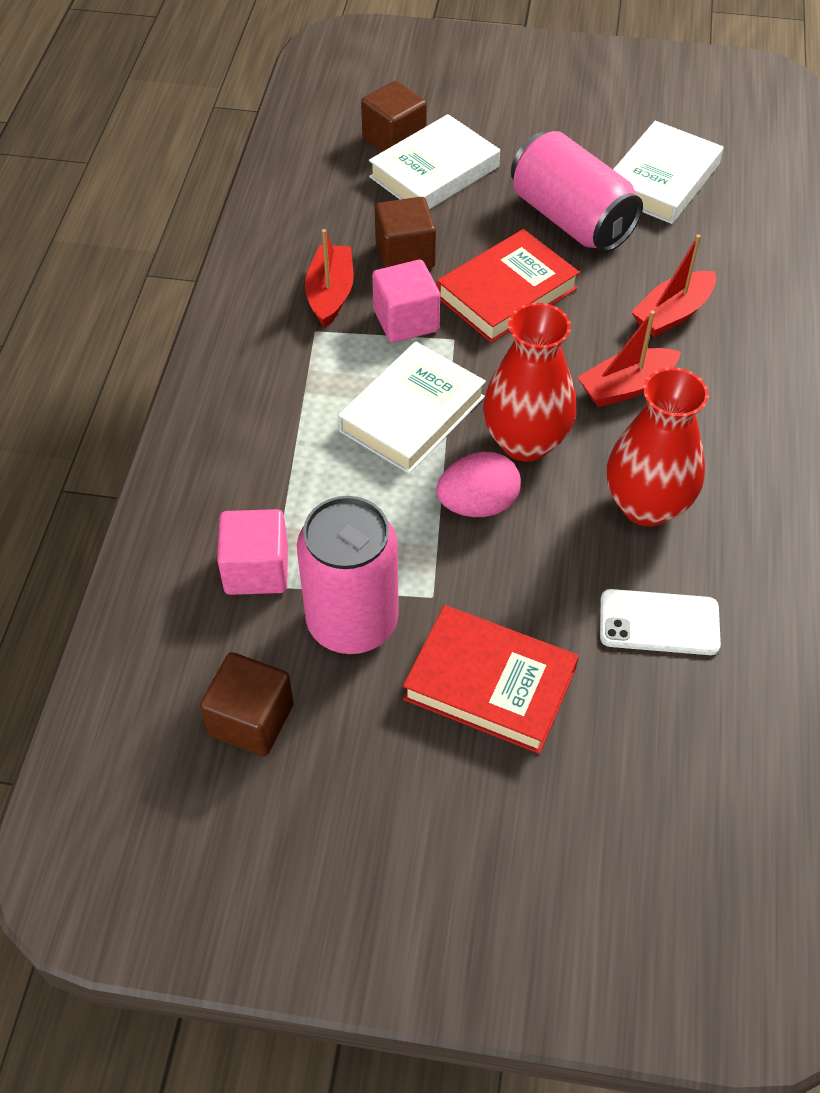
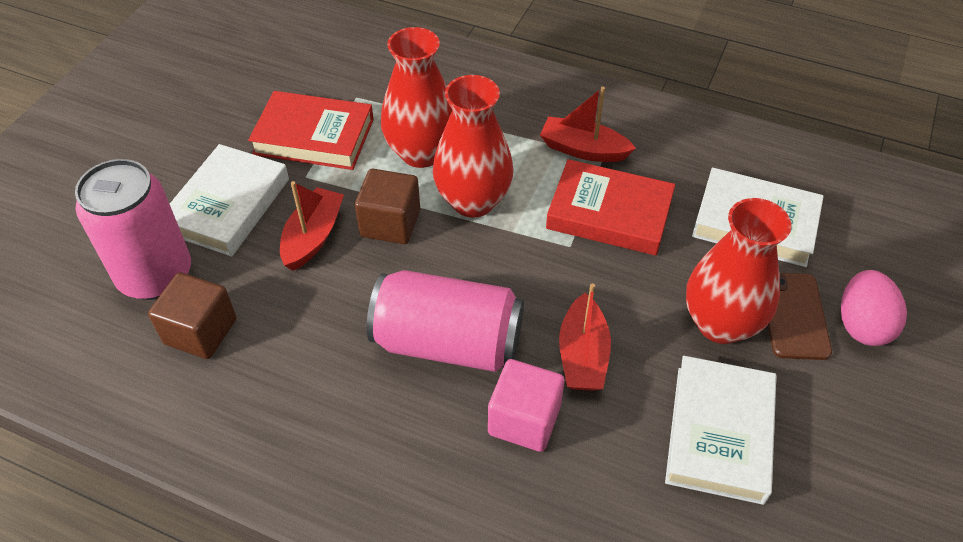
brown cube: [200,652,294,756] [361,81,427,152] [375,197,436,269] = 3 -> [148,272,237,359] [355,169,420,244] = 2
brown phone: none = 0 -> [768,273,832,360] = 1
pink cube: [217,509,288,595] [372,260,440,343] = 2 -> [488,359,564,452] = 1
red vase: [483,303,576,462] [607,367,709,527] = 2 -> [381,27,452,168] [433,75,514,218] [686,198,791,344] = 3
white phone: [600,589,721,655] = 1 -> none = 0

